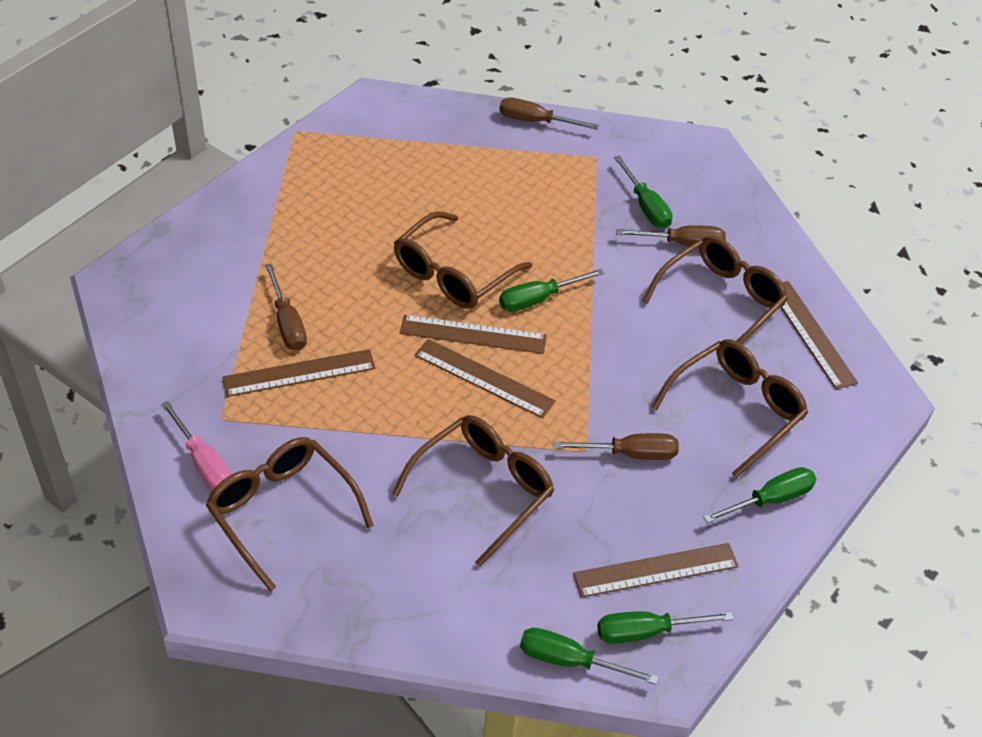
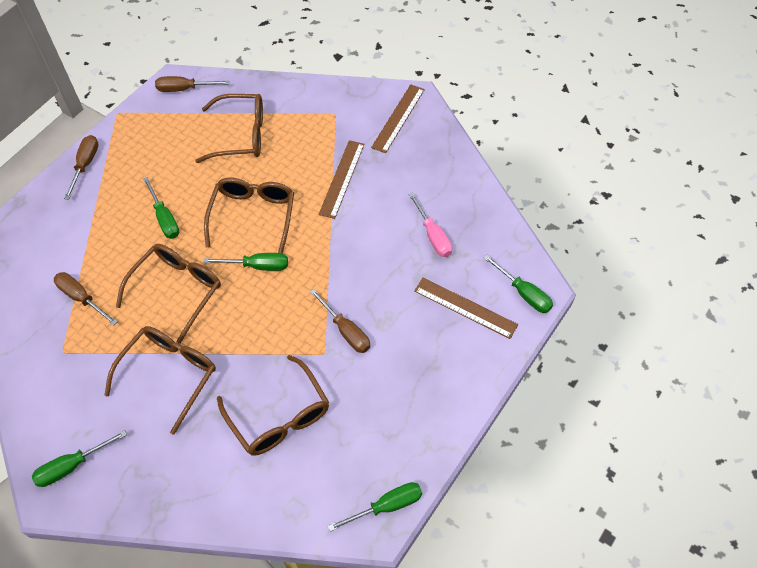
brown ruler: [222,349,376,397] [400,315,547,354] [415,339,555,419] [573,543,739,598] [781,281,858,389] = 5 -> [319,140,365,219] [371,84,425,153] [414,278,518,339] = 3

